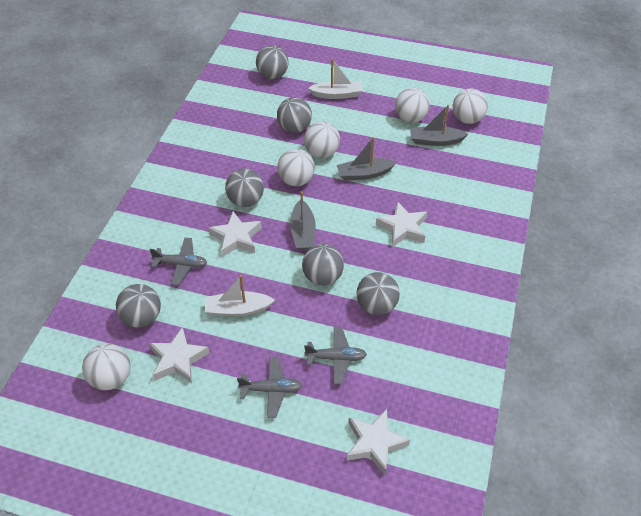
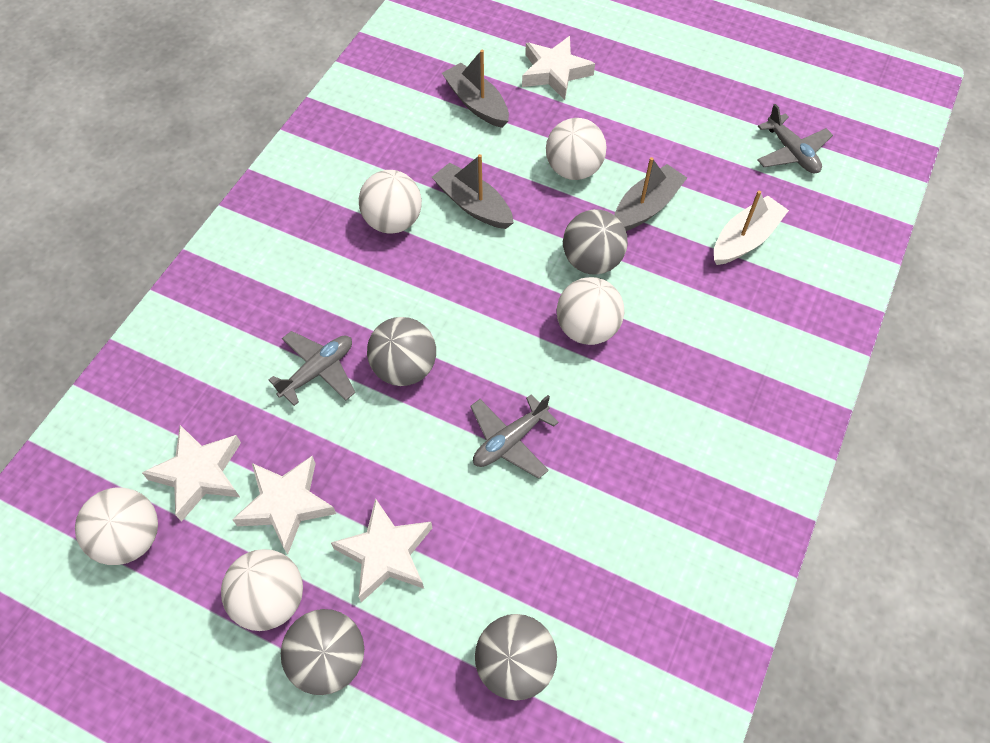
grey ball: [116,284,161,328] [225,169,264,207] [256,45,289,79] [277,97,312,133] [302,244,344,286] [356,272,400,315] = 6 -> [281,609,364,695] [367,317,436,386] [475,614,557,701] [563,209,628,274] = 4
white boat: [205,275,275,316] [308,58,363,99] = 2 -> [714,191,789,265] = 1

